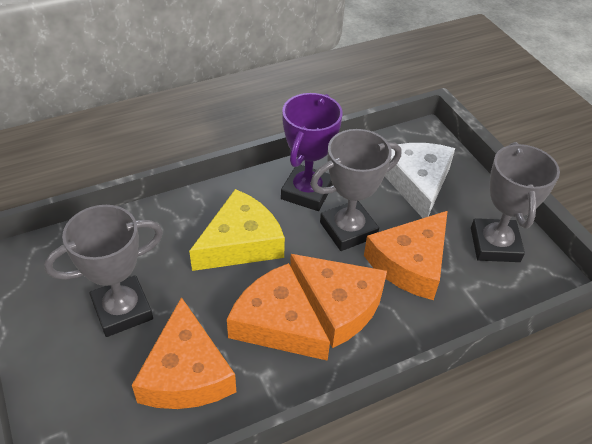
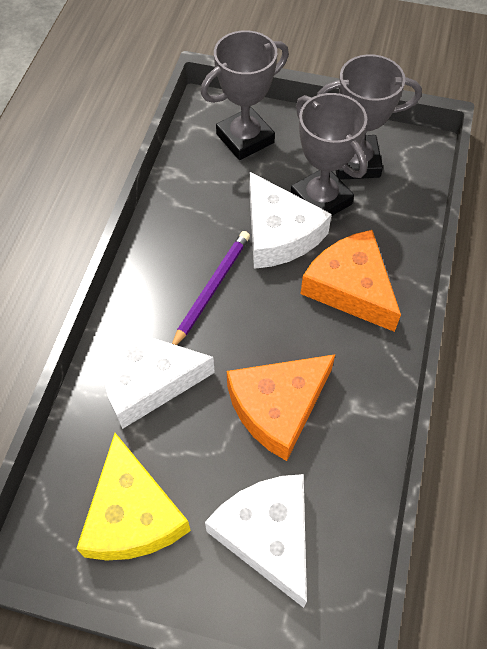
orange cheese: [132,297,236,409] [227,263,330,361] [290,254,387,348] [364,211,447,300] = 4 -> [227,354,335,461] [301,230,401,332] = 2
purple pencil: none = 0 -> [172,231,250,345] = 1
purple trophy: [281,93,343,211] = 1 -> none = 0
white cheese: [385,143,455,218] = 1 -> [103,325,215,429] [205,474,307,608] [250,172,332,269] = 3

